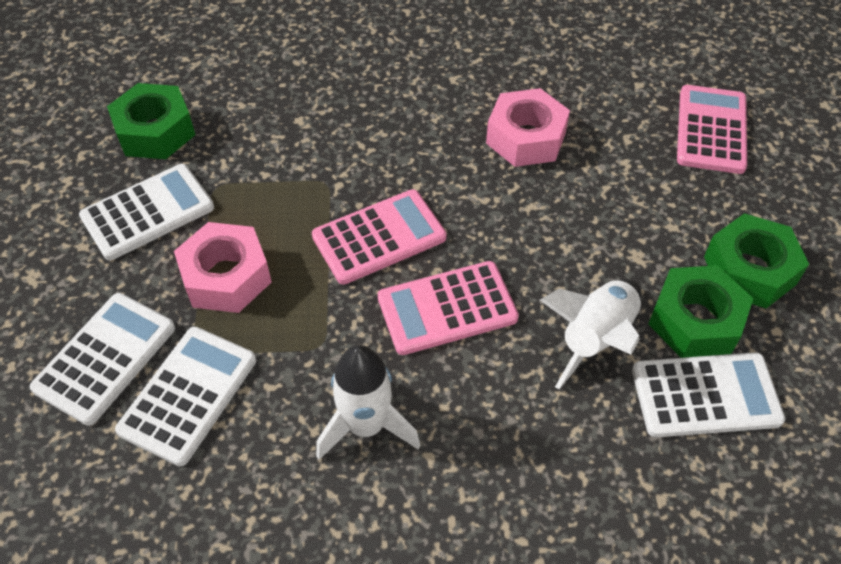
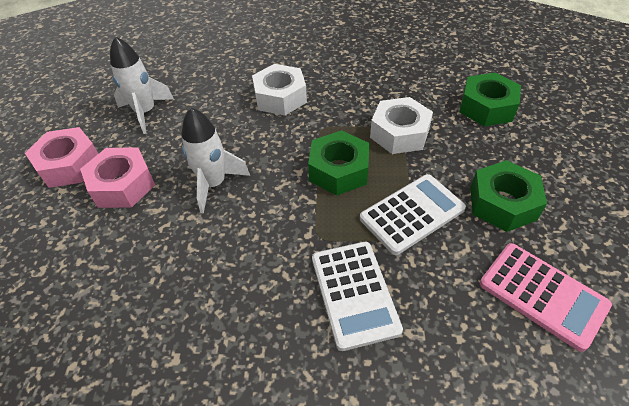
pink calculator: [312,189,447,284] [378,261,519,355] [677,85,747,174] = 3 -> [480,243,612,352] = 1
white calculator: [30,293,175,426] [79,164,214,260] [115,327,256,466] [632,352,785,437] = 4 -> [312,242,403,351] [360,174,466,255] = 2
white nut: none = 0 -> [252,64,307,115] [370,97,433,154] = 2

